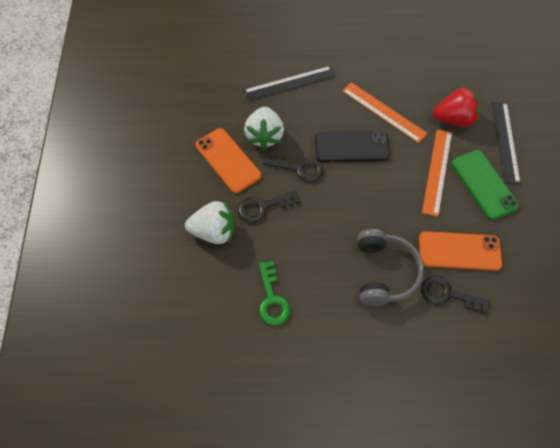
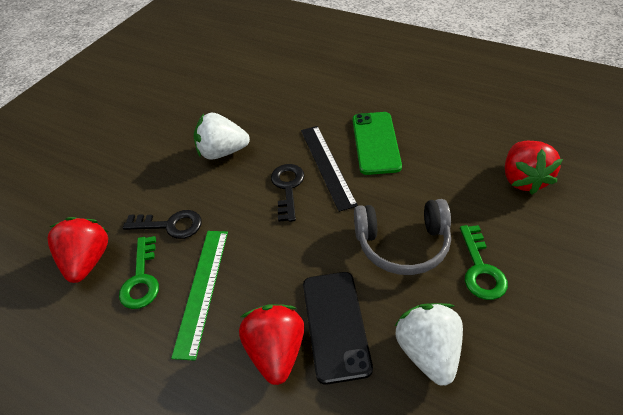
black key: [238,190,300,223] [263,153,324,182] [421,276,490,314] = 3 -> [123,210,202,239] [271,164,304,222] = 2
black ruler: [243,66,336,101] [492,102,521,184] = 2 -> [301,126,358,212] = 1
green key: [259,261,290,326] = 1 -> [119,236,159,309] [460,225,508,300] = 2
green ruler: none = 0 -> [171,231,228,361] = 1
orange phone: [195,128,261,193] [419,231,502,271] = 2 -> none = 0
orange ruler: [342,82,428,143] [422,130,452,217] = 2 -> none = 0
red strawberry: [433,87,480,127] = 1 -> [48,217,108,283] [239,304,304,385] [505,141,563,194] = 3

